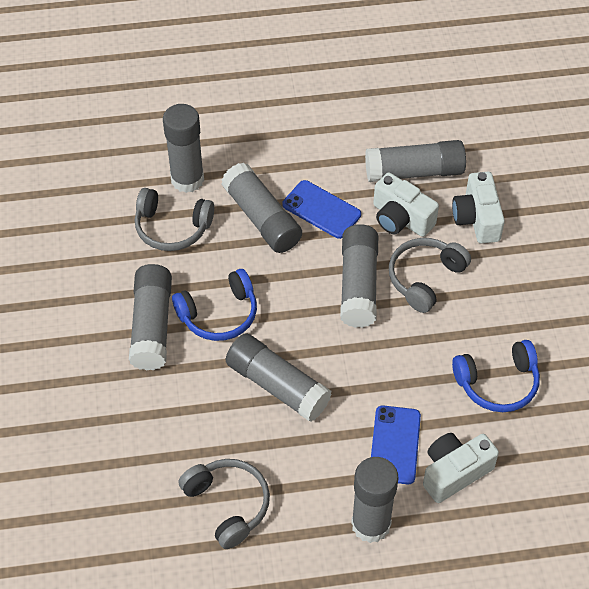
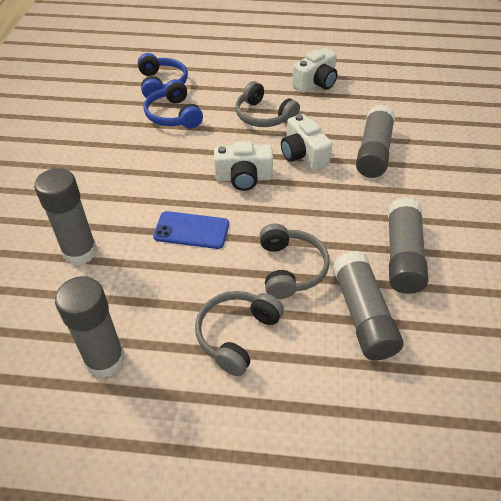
blue phone: [282,180,361,239] [371,405,421,484] = 2 -> [153,211,229,249] = 1
grey glue stick: [129,264,172,371] [163,104,204,193] [221,163,302,253] [226,333,332,422] [340,224,378,328] [351,457,399,543] [365,140,466,182] = 7 -> [34,168,97,265] [55,276,125,378] [332,251,403,361] [356,104,395,178] [388,197,429,294] = 5

